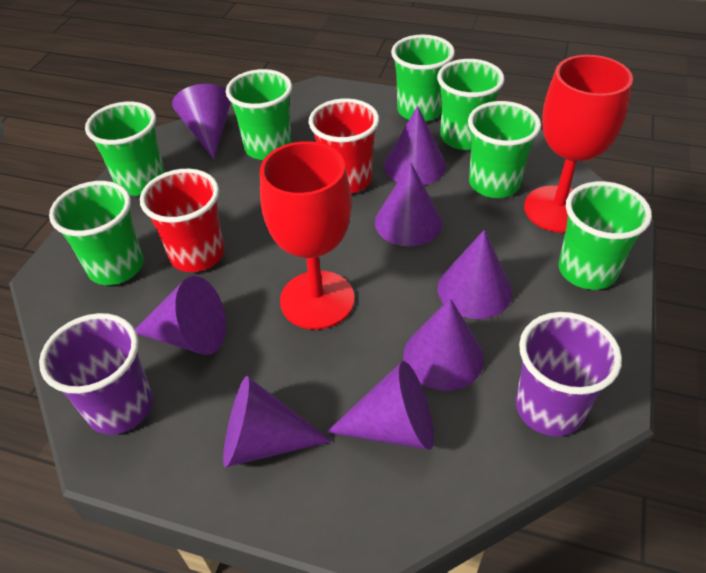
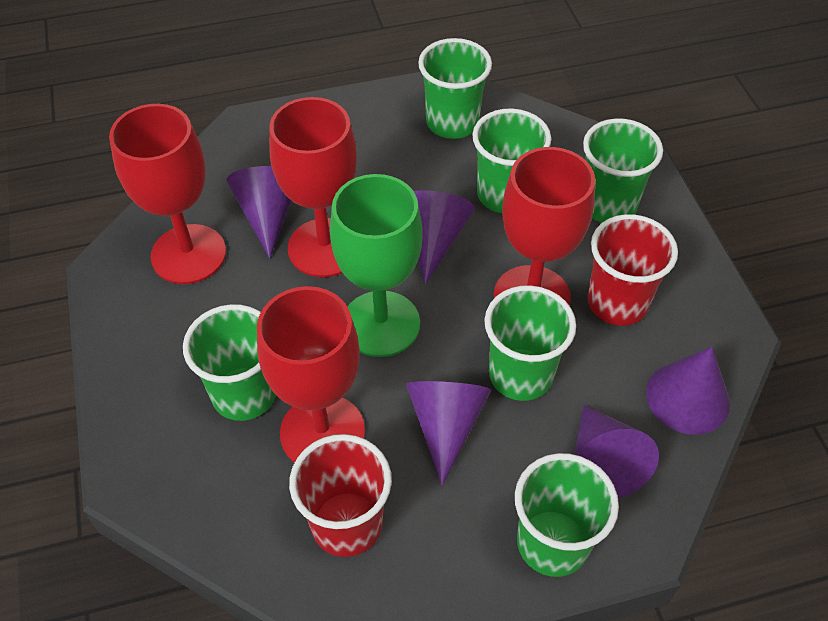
green cup: [49,181,144,285] [85,101,165,196] [226,69,292,160] [391,34,455,122] [437,59,505,150] [468,101,541,198] [559,181,652,290] = 7 -> [183,304,276,421] [418,38,492,139] [472,109,551,213] [484,285,576,401] [515,453,619,577] [583,118,663,223] = 6
green goblet: none = 0 -> [330,174,423,357] = 1
purple cone: [135,276,226,355] [172,84,231,159] [223,376,332,467] [326,361,434,450] [375,162,442,246] [384,106,446,185] [403,298,484,391] [438,230,512,319] = 8 -> [226,166,291,258] [406,381,491,485] [414,190,475,284] [574,405,659,498] [646,347,730,435] = 5
purple cup: [39,313,153,434] [516,312,622,436] = 2 -> none = 0
red goblet: [260,141,355,330] [524,55,633,233] = 2 -> [109,104,226,284] [257,286,365,463] [269,97,357,277] [494,147,595,306] = 4

